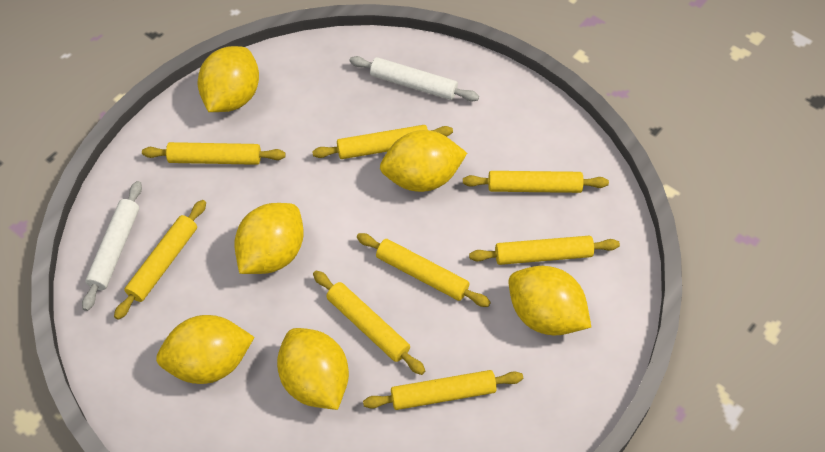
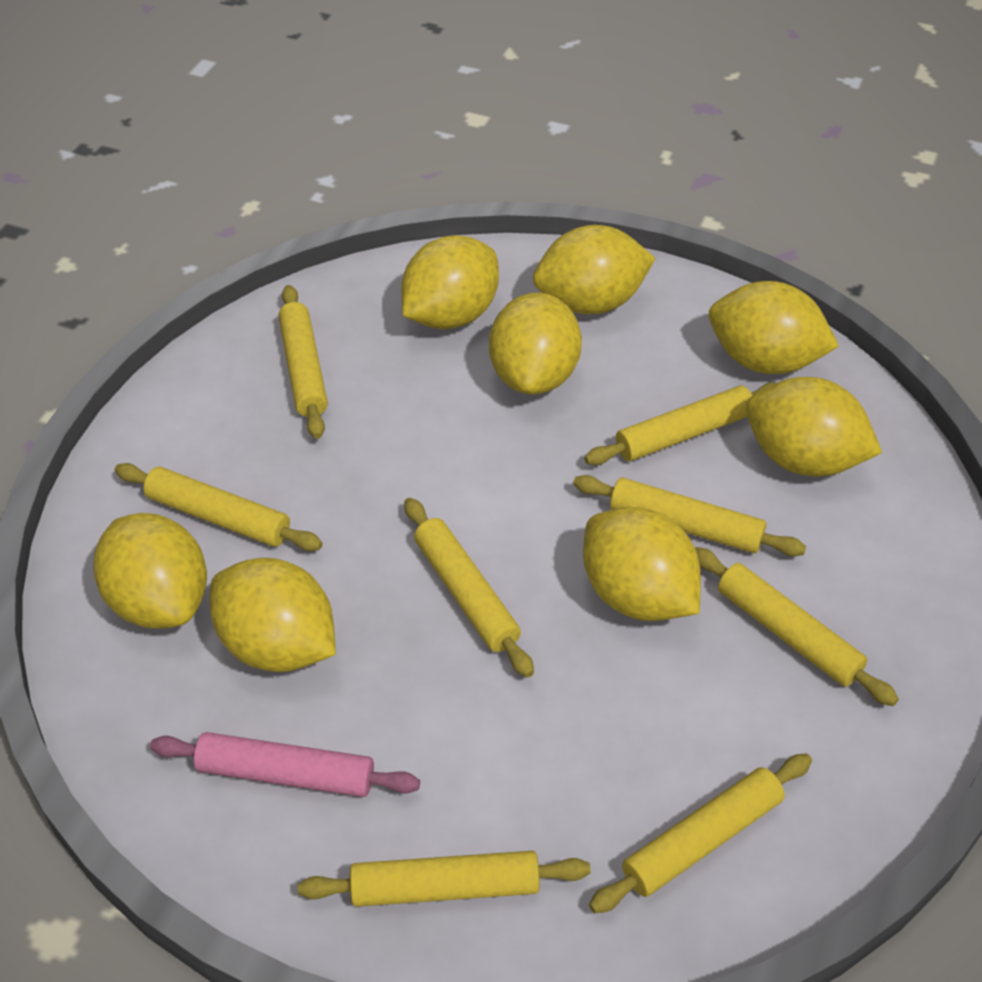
pink rolling pin: none = 0 -> [150,732,420,797] = 1
white rolling pin: [82,181,142,311] [349,56,479,101] = 2 -> none = 0
yellow lemon: [156,315,254,384] [198,46,259,112] [234,203,304,274] [277,328,349,410] [380,130,467,192] [509,266,591,335] = 6 -> [93,513,207,629] [210,558,336,672] [401,235,499,329] [489,293,582,395] [533,225,655,314] [583,507,701,621] [709,281,839,374] [746,377,882,477] = 8

